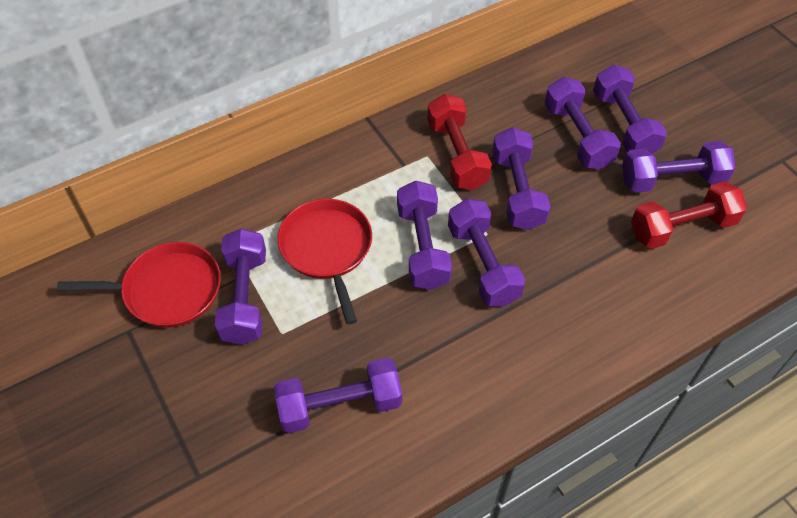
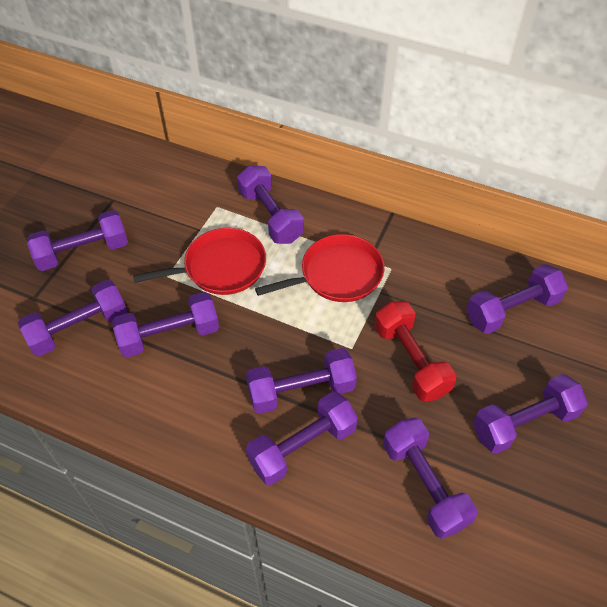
purple dumbbell: [215,228,266,345] [274,358,402,433] [397,181,452,290] [448,199,525,306] [492,127,550,230] [544,77,621,170] [593,65,667,154] [622,141,736,193] = 8 -> [18,280,127,357] [27,210,128,271] [112,292,219,358] [237,165,304,244] [246,348,357,414] [246,392,358,485] [383,418,477,539] [466,264,568,334] [473,374,588,454] = 9
red dumbbell: [427,94,492,190] [631,181,747,249] = 2 -> [374,301,456,402] = 1

